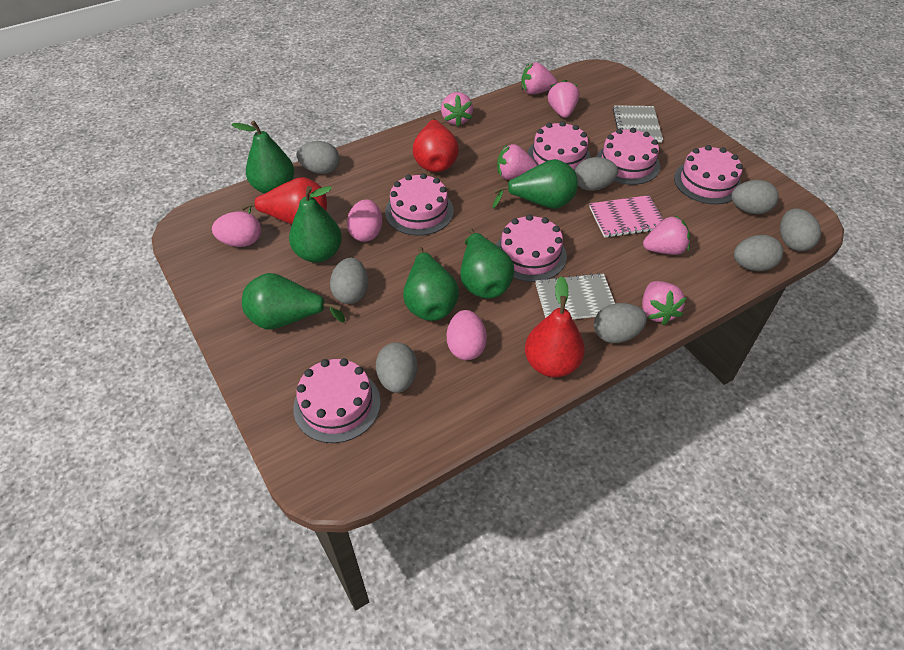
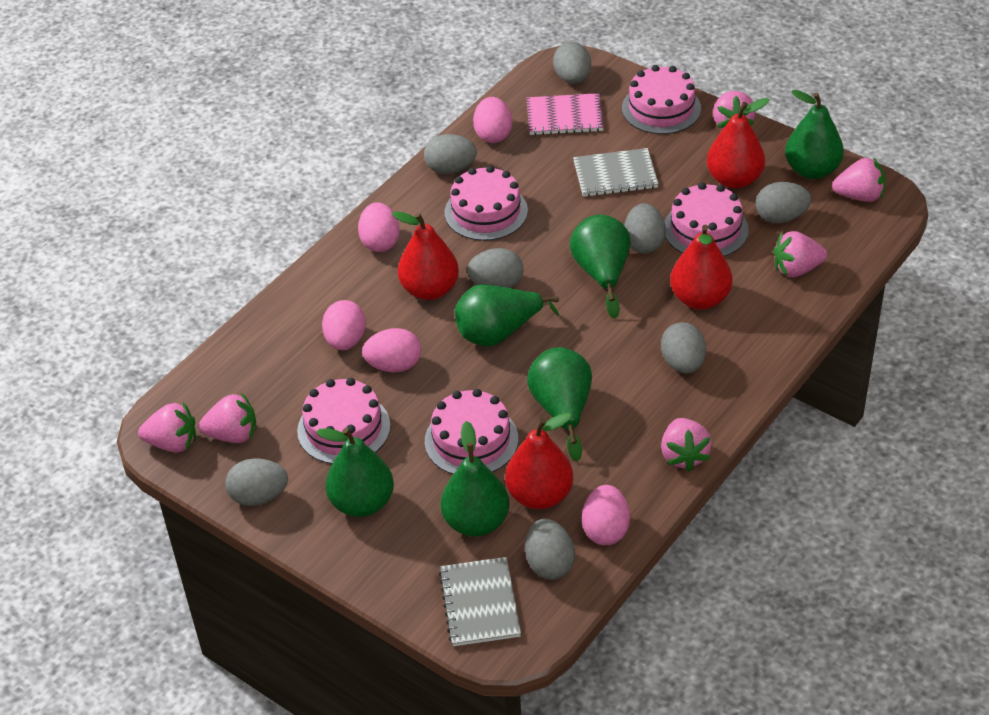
pink cake: [293,358,381,443] [385,173,454,236] [496,214,567,282] [527,121,591,171] [596,128,660,185] [674,145,743,204] = 6 -> [297,378,390,464] [425,389,518,474] [445,166,528,241] [622,65,701,134] [664,182,749,256] = 5
pink egg: [212,212,261,247] [347,199,382,242] [447,310,487,360] = 3 -> [322,300,366,350] [358,202,400,252] [362,328,421,372] [473,97,512,143] [582,485,630,545] = 5
red pear: [241,177,327,224] [413,118,459,172] [525,276,585,377] = 3 -> [392,211,459,300] [505,413,573,509] [670,225,733,310] [707,98,769,189] = 4

